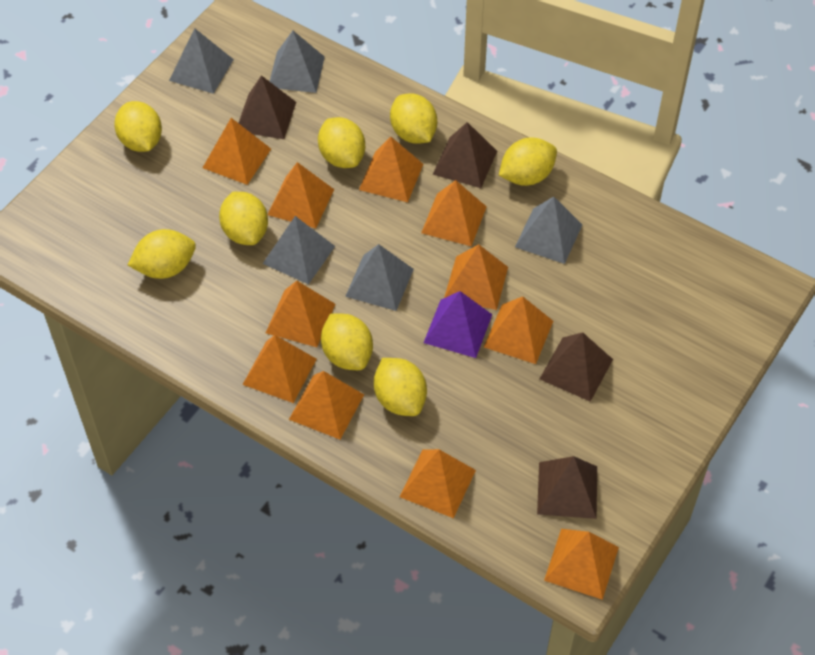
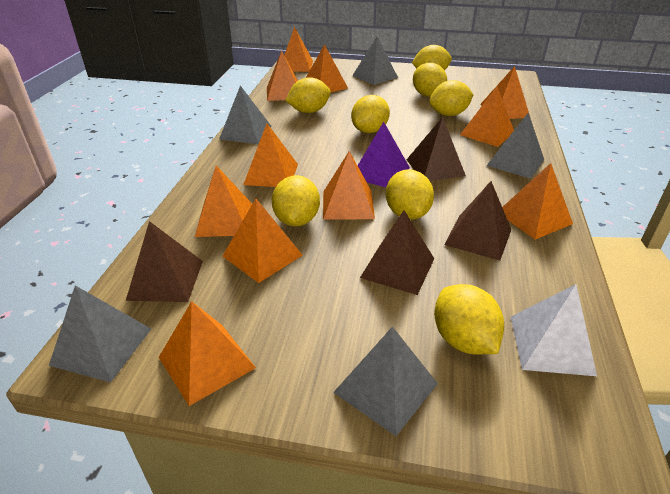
white pyramid: none = 0 -> [511,284,597,376] = 1

